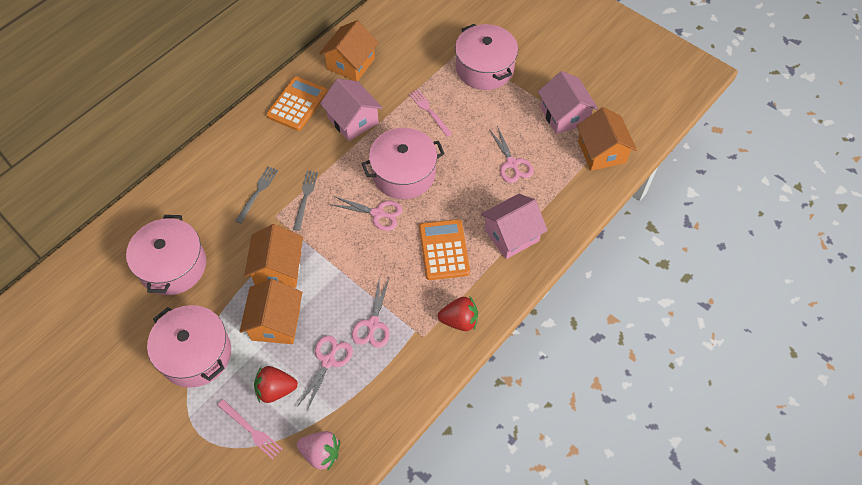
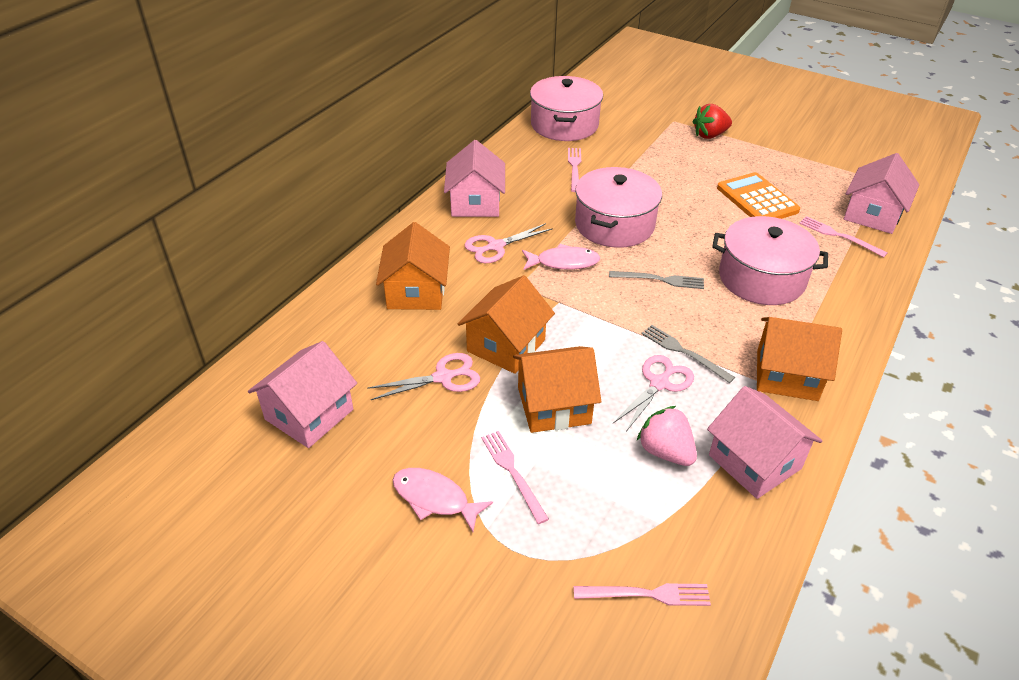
orange calculator: [266,76,328,131] [419,219,470,280] = 2 -> [717,172,800,219] = 1
pink fish: none = 0 -> [393,468,493,532] [522,244,601,270] = 2
pink fork: [217,399,282,459] [409,89,452,137] = 2 -> [481,431,549,524] [568,148,581,192] [574,583,711,606] [799,216,887,257] = 4
pink house: [320,79,383,141] [481,194,548,259] [538,71,598,134] = 3 -> [248,341,357,448] [444,140,505,217] [707,386,822,499] [844,153,919,234] = 4
pink pot: [126,215,206,295] [147,305,231,388] [362,128,445,199] [455,24,518,90] = 4 -> [530,76,603,141] [575,167,662,248] [712,216,828,305] = 3
pink scissors: [297,335,353,411] [330,196,402,231] [352,276,390,348] [489,126,533,183] = 4 -> [367,353,480,400] [464,223,553,263] [613,355,694,432] = 3
red strawberry: [254,366,298,403] [438,297,478,331] = 2 -> [693,104,732,139] = 1

